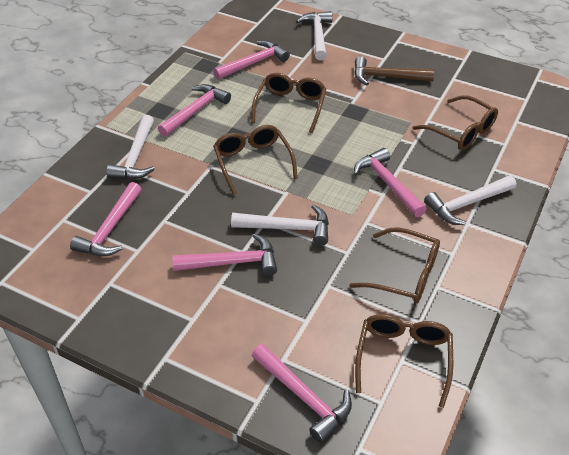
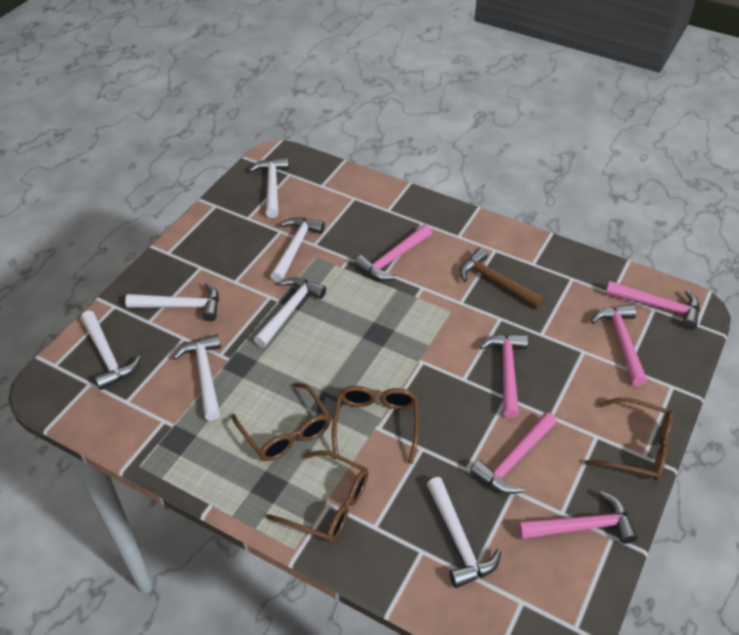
brown glasses: [213,125,298,195] [251,73,326,133] [349,227,440,303] [355,314,453,408] [413,95,498,150] = 5 -> [231,383,331,461] [266,450,369,543] [332,386,419,464] [584,398,673,481] = 4
white hammer: [106,115,155,179] [231,204,329,246] [296,11,333,60] [424,175,516,225] = 4 -> [81,311,141,390] [125,283,219,321] [173,334,221,421] [249,157,289,218] [254,277,326,348] [270,217,325,283] [427,477,501,588] = 7

